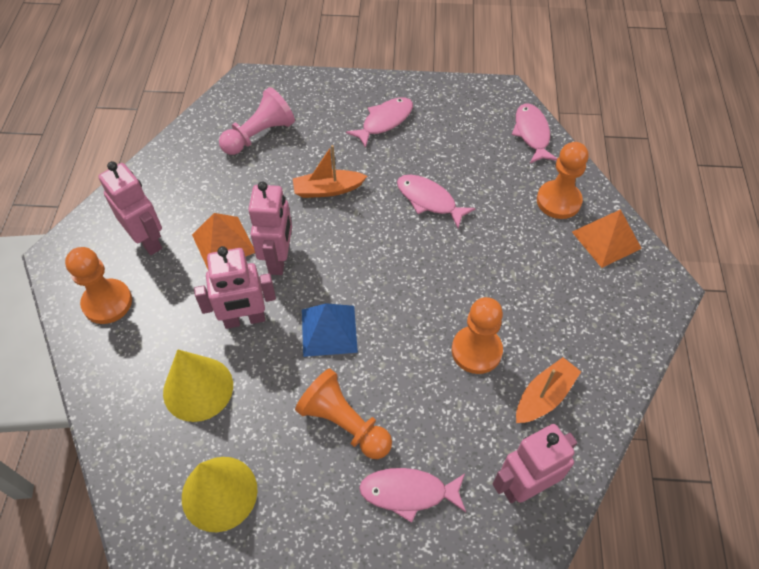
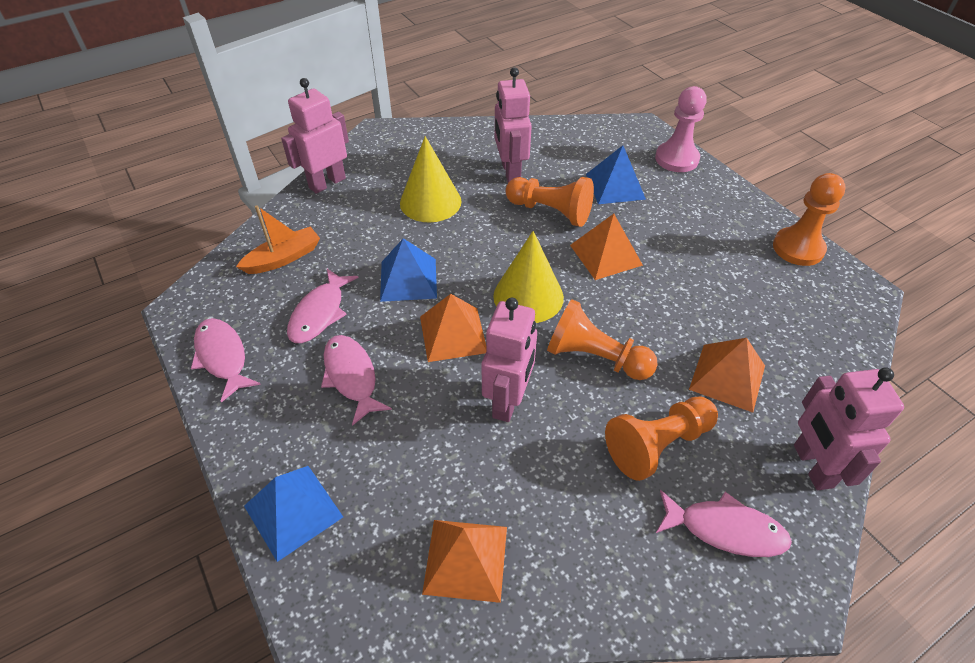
blue pyramid: [302,303,358,357] = 1 -> [244,466,343,562] [380,238,437,302] [586,145,646,204] = 3
orange boat: [293,145,367,198] [516,357,581,423] = 2 -> [236,205,320,274] = 1
orange pyramid: [192,213,255,269] [572,209,642,268] = 2 -> [420,294,487,362] [422,520,507,603] [570,214,643,280] [689,338,765,413] = 4

